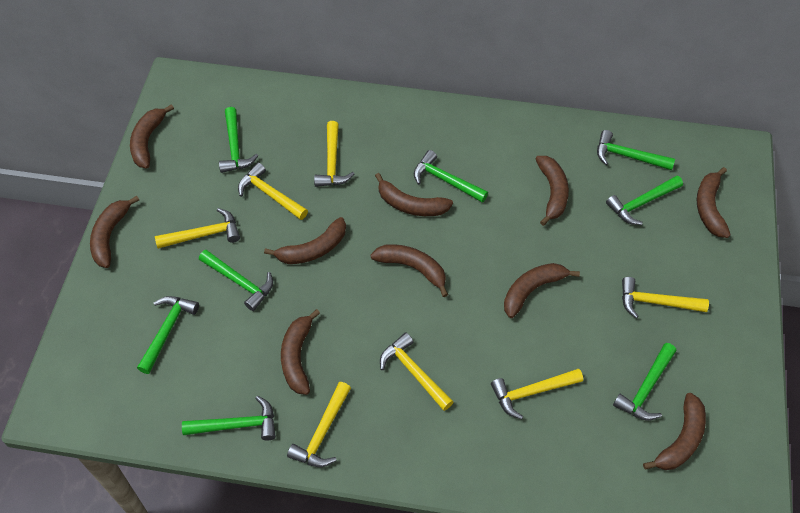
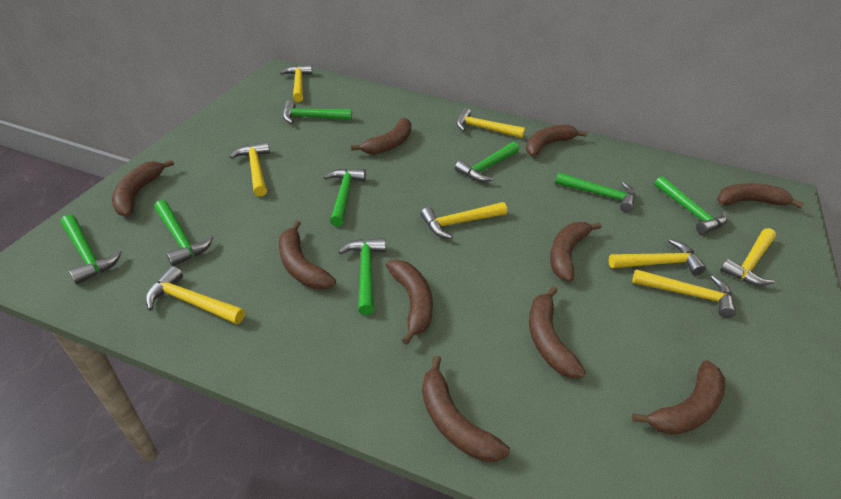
yellow hammer: [155,208,240,249] [238,163,308,220] [287,382,351,467] [314,121,354,187] [380,332,454,411] [491,369,583,419] [622,277,709,318] = 7 -> [146,266,245,324] [230,142,270,197] [280,65,312,102] [421,202,507,239] [456,108,525,138] [608,239,706,275] [632,269,736,318] [720,228,776,286] = 8

